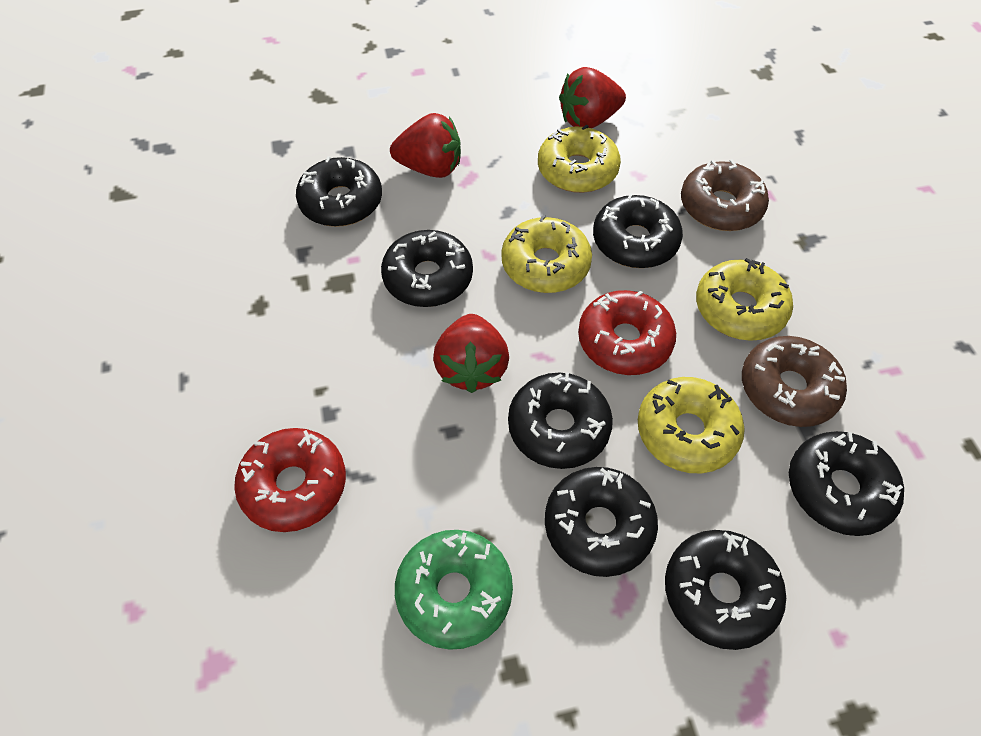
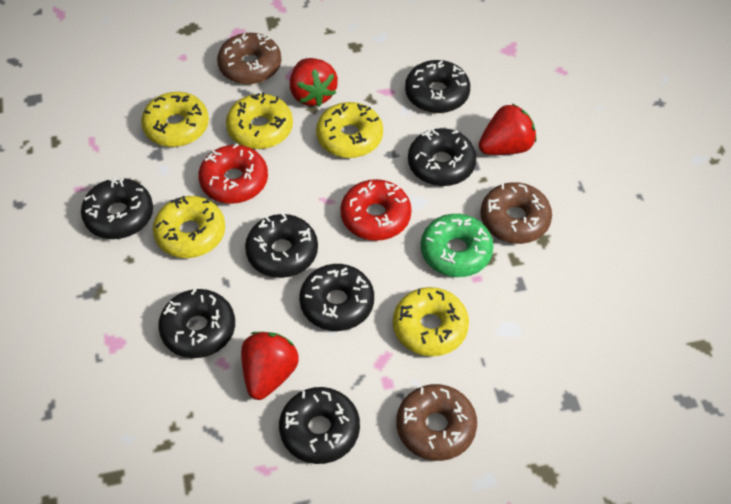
brown donut: [681,159,769,231] [742,336,847,427] = 2 -> [217,33,281,84] [396,384,477,461] [480,182,552,244] = 3
yellow donut: [501,215,592,293] [538,125,621,193] [638,377,745,473] [696,258,793,341] = 4 -> [141,92,209,147] [153,196,225,258] [226,92,293,149] [316,102,383,158] [393,287,469,356] = 5

